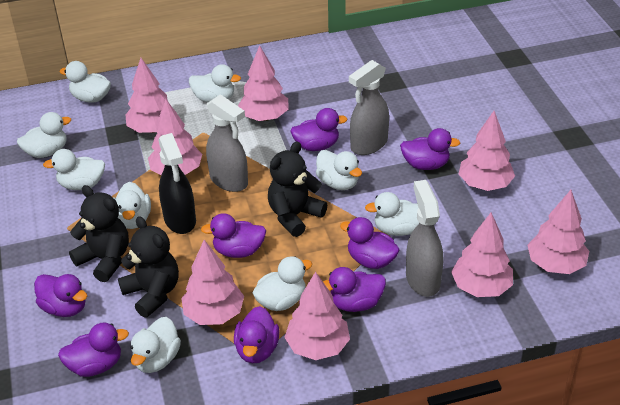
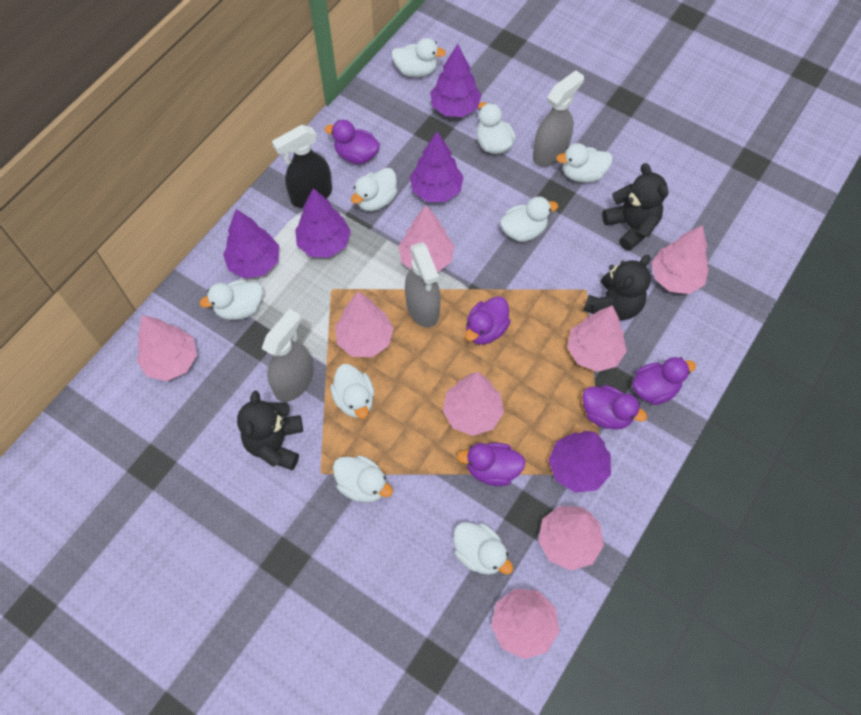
purple duck: [34,274,87,317] [58,323,129,377] [201,213,266,258] [234,306,279,364] [290,108,348,151] [323,267,386,312] [340,217,400,269] [400,128,460,170] = 8 -> [325,120,380,164] [457,443,526,486] [465,296,511,345] [582,385,647,430] [632,357,696,405] = 5
purple tree: none = 0 -> [223,209,279,279] [295,188,351,258] [410,132,464,202] [430,44,481,117] [548,431,611,493] = 5

